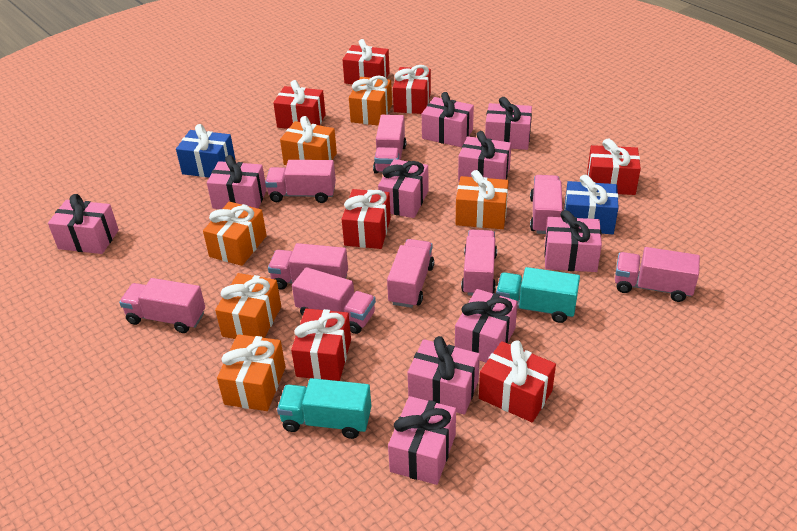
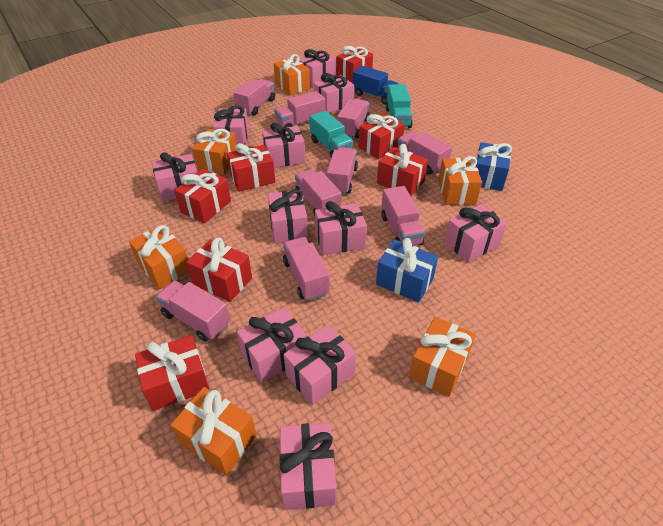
blue truck: none = 0 -> [353,66,399,105] = 1
pink gift: [48,194,119,254] [207,155,267,209] [378,159,429,218] [388,396,456,485] [408,336,480,415] [422,92,474,147] [455,289,518,363] [458,131,512,182] [485,97,532,150] [544,210,602,272] = 10 -> [152,152,197,202] [213,105,249,145] [237,307,307,383] [262,123,305,168] [268,189,308,244] [280,423,336,510] [283,325,356,405] [299,49,336,88] [314,73,354,113] [315,201,367,255] [444,204,507,263] = 11

